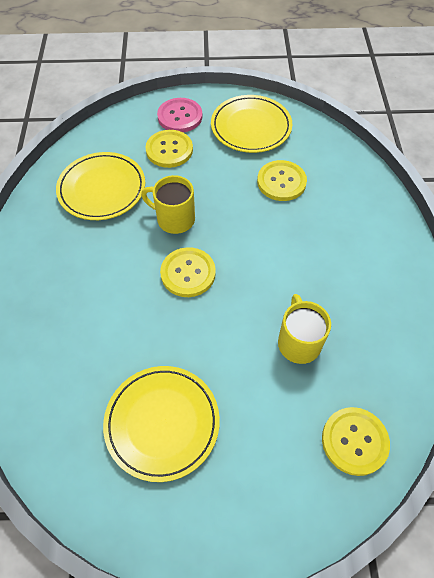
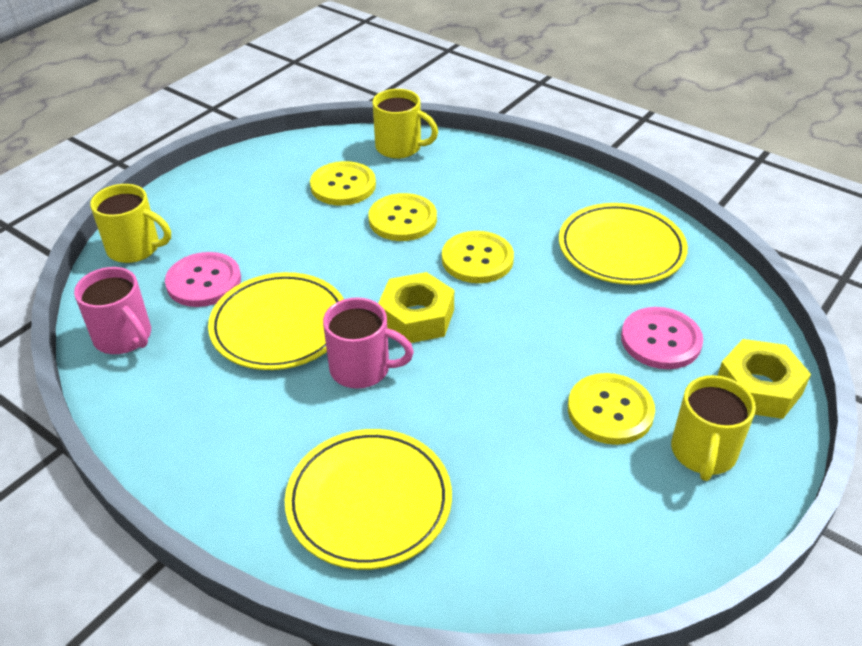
pink button: [157,98,202,132] = 1 -> [165,252,241,307] [621,307,703,369] = 2
pink mug: none = 0 -> [74,267,151,354] [323,297,414,389] = 2
yellow mug: [141,175,195,234] [278,294,331,364] = 2 -> [90,184,171,263] [372,89,438,159] [671,375,756,481] = 3
yellow nut: none = 0 -> [378,272,454,343] [717,339,811,419] = 2

